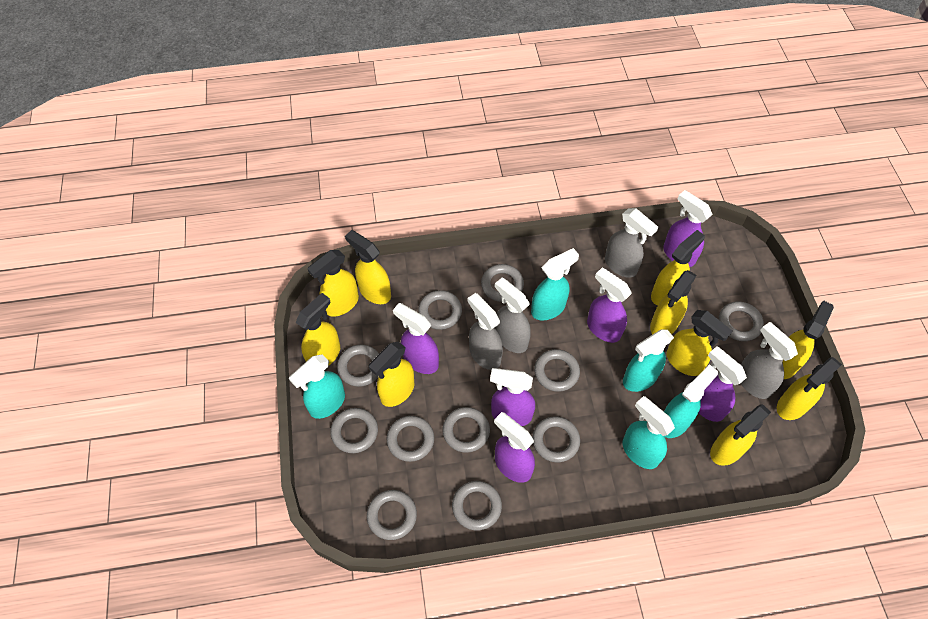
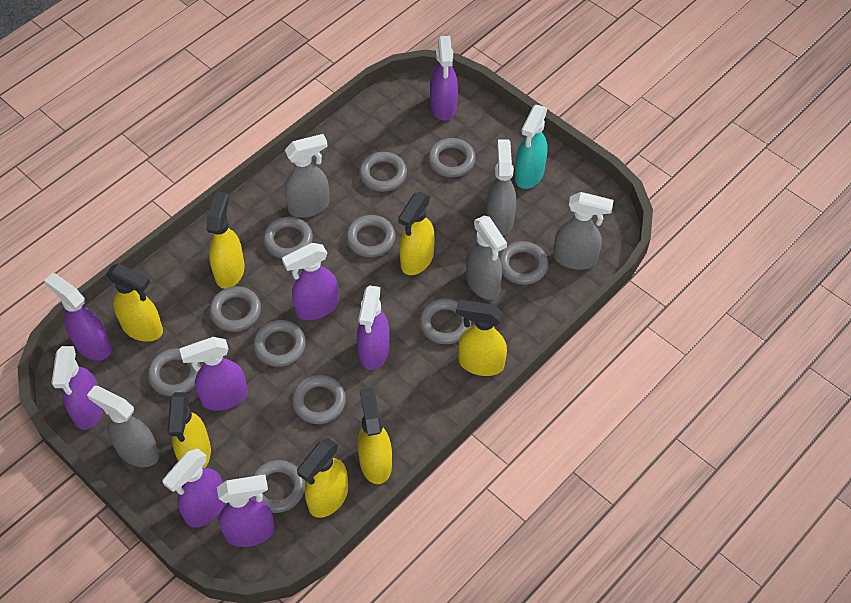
grey spray bottle: [467,293,503,370] [495,278,531,353] [605,208,658,278] [741,322,798,399] = 4 -> [87,386,160,467] [285,134,330,218] [466,216,507,300] [486,139,516,236] [553,192,614,270] = 5
purple spray bottle: [393,303,439,374] [490,368,535,426] [494,412,535,483] [587,268,632,343] [663,190,713,267] [699,346,747,422] = 6 -> [44,273,112,361] [52,346,103,430] [162,448,225,528] [179,337,248,411] [217,474,275,547] [282,243,339,320] [357,285,390,370] [430,36,458,121] = 8
turquoise spray bottle: [289,354,345,419] [531,248,579,320] [623,330,674,392] [623,396,675,469] [664,364,718,438] = 5 -> [515,105,547,189] = 1
yellow spray bottle: [295,293,340,366] [307,250,359,317] [345,230,391,304] [369,342,414,407] [650,270,697,334] [651,230,705,306] [666,310,732,376] [710,404,771,466] [777,357,842,420] [783,300,834,379] = 10 -> [106,263,163,342] [167,392,211,468] [206,192,245,289] [297,438,348,518] [357,387,392,484] [398,192,435,275] [456,300,507,376] = 7

